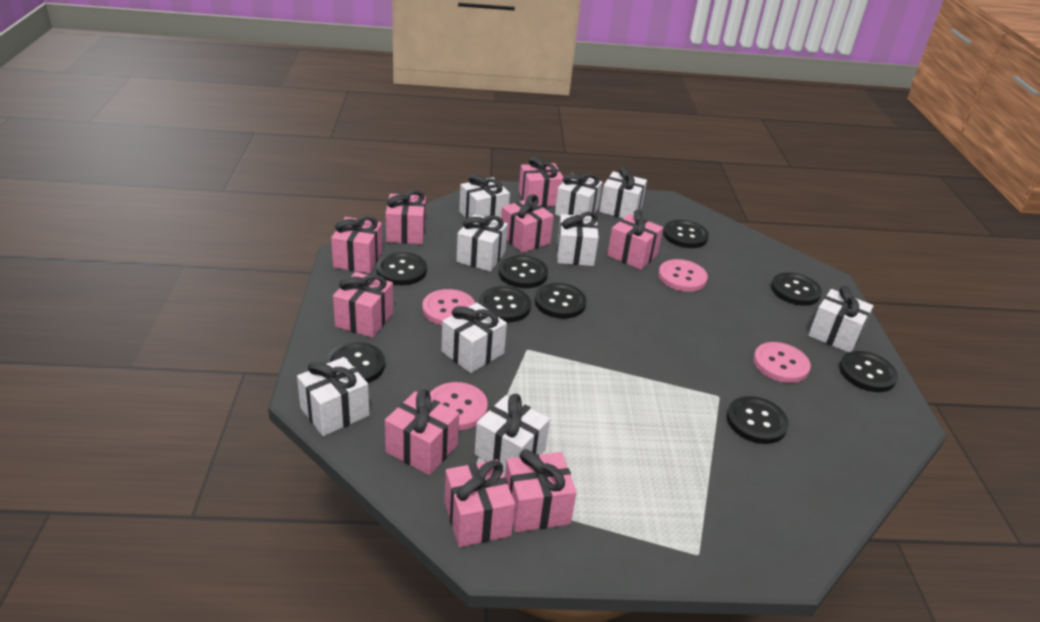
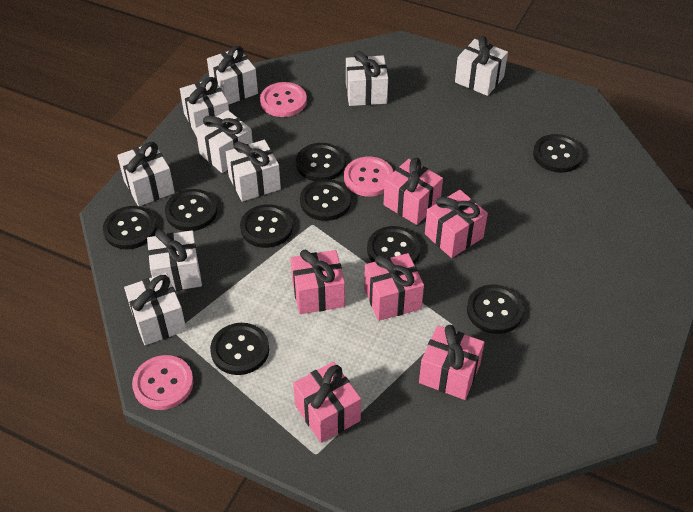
pink button: [422,289,475,325] [430,382,488,430] [658,259,708,292] [753,342,811,383] = 4 -> [132,355,194,410] [260,82,307,117] [344,157,394,197] = 3
pink gift: [331,216,382,274] [333,272,393,338] [385,389,459,475] [386,190,426,244] [444,460,515,547] [501,194,554,253] [505,449,577,532] [519,157,563,207] [607,210,663,270] = 9 -> [291,250,345,314] [293,362,361,443] [364,253,424,321] [383,158,443,225] [419,325,485,400] [425,190,488,258] = 6

